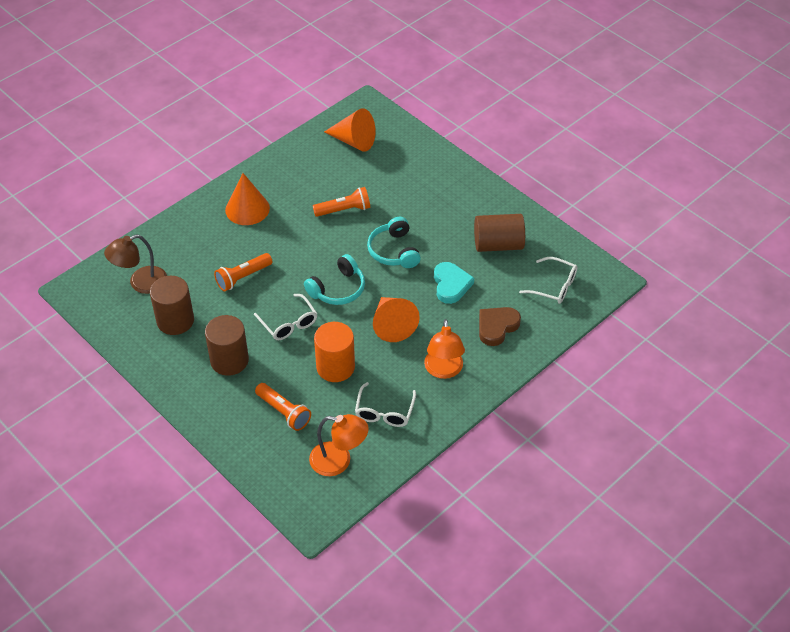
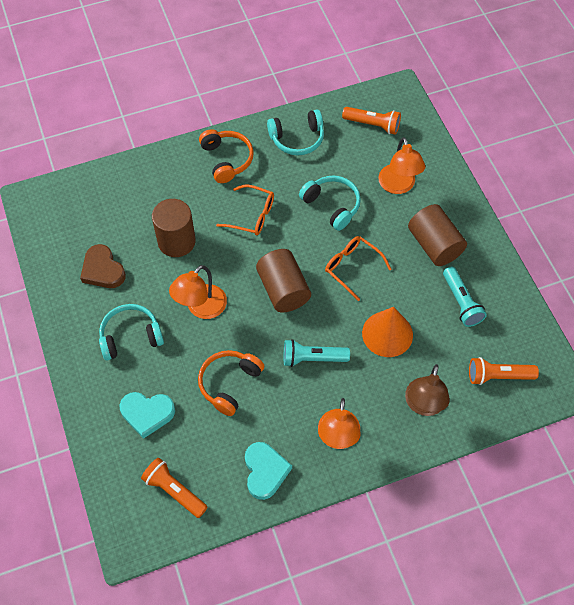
orange cone: [225,173,270,225] [324,108,376,152] [373,297,420,342] = 3 -> [362,307,413,357] = 1
orange cylinder: [314,322,355,382] = 1 -> none = 0
orange glasses: none = 0 -> [216,185,274,235] [325,236,391,301] = 2
orange headphones: none = 0 -> [198,350,264,416] [199,129,254,183] = 2
orange lamp: [309,414,369,476] [424,319,465,379] = 2 -> [169,265,227,319] [318,398,361,449] [378,137,425,194] = 3
turquoise flashlight: none = 0 -> [284,339,350,367] [443,266,487,327] = 2
turquoise headphones: [304,254,365,305] [367,217,421,268] = 2 -> [99,304,164,361] [267,110,324,155] [299,176,361,231] = 3
turquoise heart: [434,262,474,304] = 1 -> [120,392,175,439] [245,442,292,500] = 2
white glasses: [254,294,317,340] [355,382,416,427] [519,257,577,304] = 3 -> none = 0

